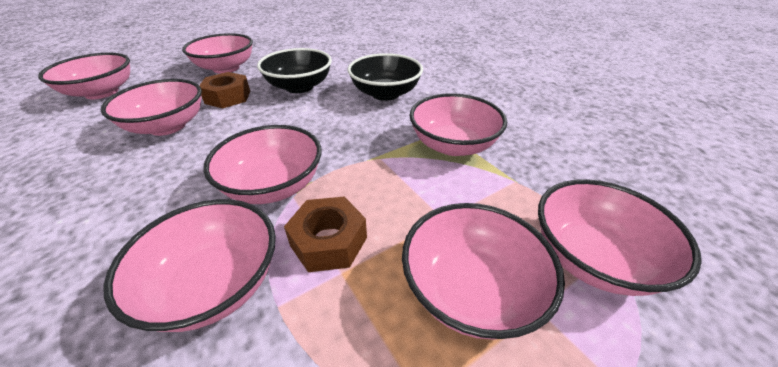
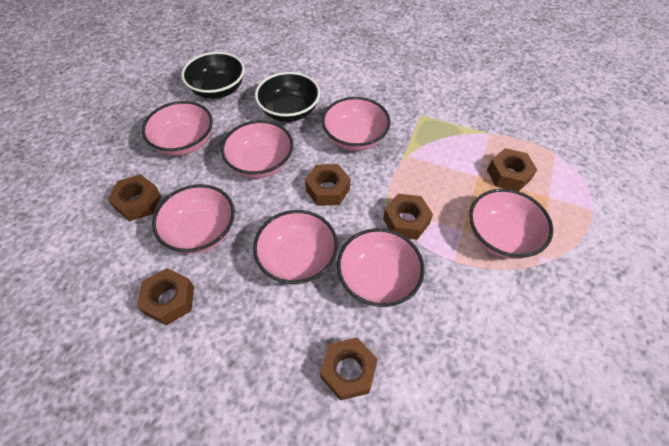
brown nut: [199,72,250,109] [284,197,367,272] = 2 -> [107,174,161,221] [137,268,194,326] [305,164,350,206] [320,338,378,401] [383,194,433,240] [487,148,537,191] = 6
pink bowl: [38,53,130,99] [101,79,202,136] [103,199,276,332] [182,33,253,74] [203,125,322,204] [402,203,565,340] [410,93,507,156] [538,179,702,296] = 8 -> [142,101,213,156] [152,184,235,254] [221,120,294,178] [253,210,338,284] [322,97,391,151] [337,228,425,307] [469,189,553,259] = 7

